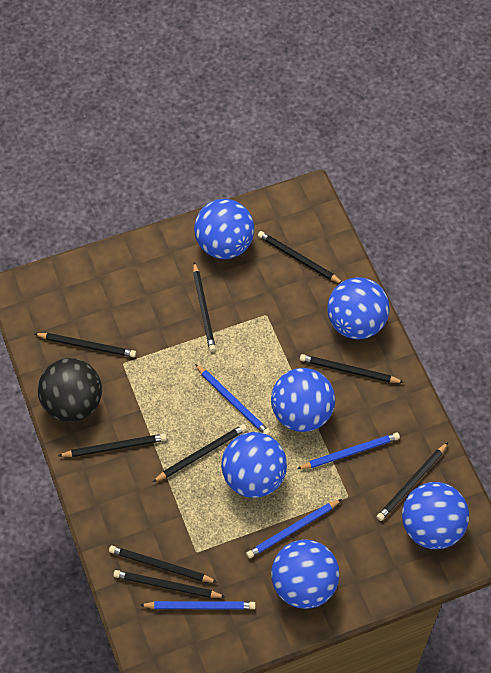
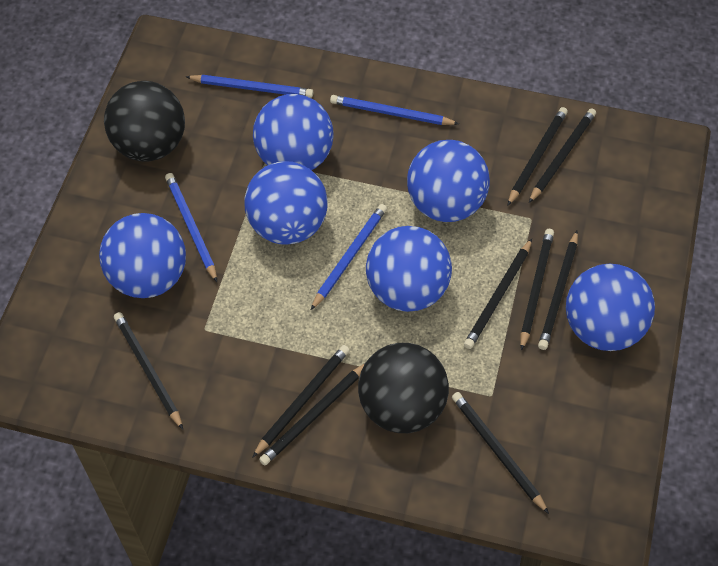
black ball: [38,358,102,422] = 1 -> [104,81,185,162] [358,343,449,433] = 2

